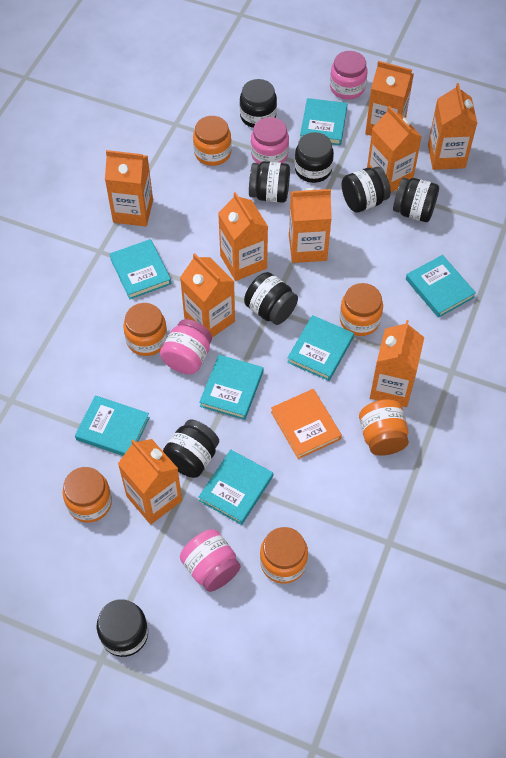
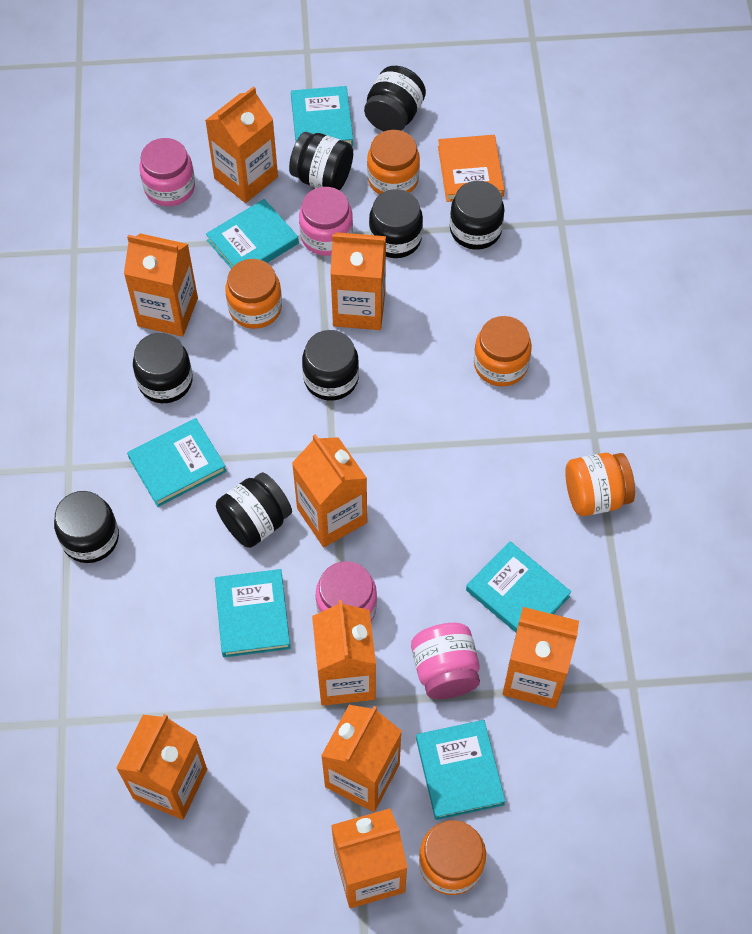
orange jar: [63,467,112,523] [123,303,167,356] [193,116,232,166] [260,527,308,584] [340,283,383,336] [359,400,409,456] = 6 -> [225,259,282,329] [367,130,420,195] [419,820,486,895] [474,316,532,386] [565,453,635,516] = 5
turquoise book: [75,395,150,456] [109,239,171,299] [199,355,263,420] [199,449,273,525] [287,315,354,381] [300,98,348,145] [406,255,476,318] = 7 -> [127,418,227,507] [206,199,299,269] [215,569,291,657] [291,86,353,147] [416,720,505,820] [466,541,571,633] = 6

